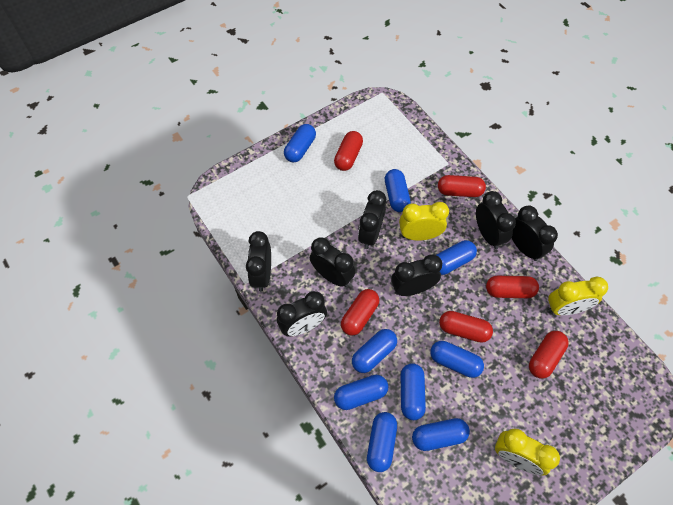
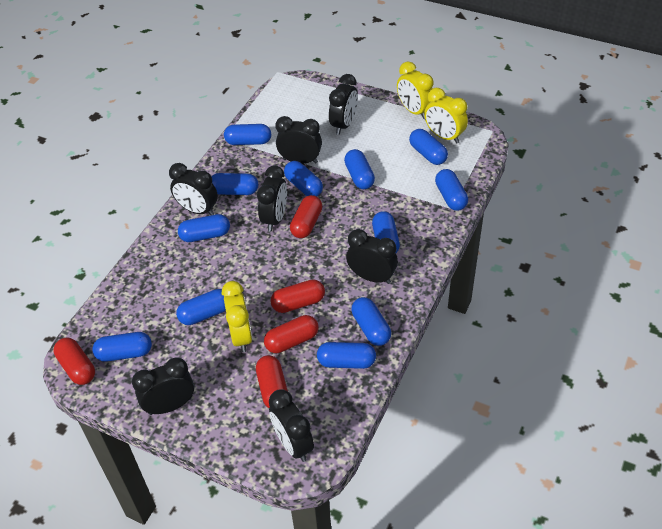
blue capsule: [284,124,316,162] [334,375,388,410] [352,329,397,373] [367,412,397,472] [385,169,411,212] [401,363,426,420] [412,418,470,451] [430,341,484,378] [437,240,477,275] = 9 -> [92,332,152,362] [176,289,226,325] [178,214,230,242] [211,173,258,195] [224,124,271,145] [284,161,323,196] [317,342,376,369] [344,149,375,189] [351,297,391,346] [372,211,400,253] [409,129,448,165] [435,169,468,211] = 12
red capsule: [334,131,363,171] [341,289,379,336] [438,175,486,197] [439,311,493,343] [486,276,539,298] [529,331,569,379] = 6 -> [53,338,95,385] [256,355,288,408] [264,315,318,353] [270,279,325,313] [290,195,322,238] = 5

